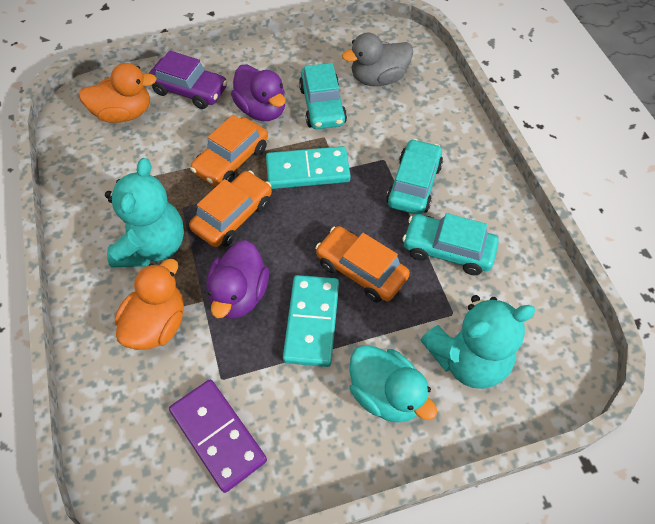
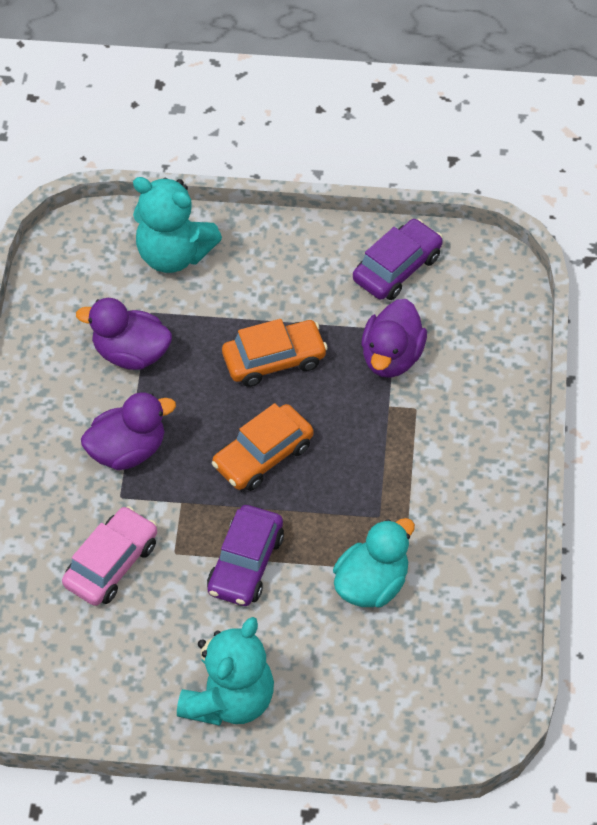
grey duck: [342,32,413,86] = 1 -> none = 0
orange car: [189,171,272,247] [190,115,268,186] [315,226,410,302] = 3 -> [212,403,313,491] [222,319,328,387] = 2
orange duck: [78,63,157,123] [115,259,184,350] = 2 -> none = 0
pink car: none = 0 -> [62,506,157,606] = 1
purple car: [148,50,227,109] = 1 -> [207,505,284,606] [353,219,443,300] = 2
purple domino: [169,379,267,493] = 1 -> none = 0
purple duck: [206,240,269,319] [231,65,286,121] = 2 -> [76,298,172,370] [81,392,176,470] [361,299,427,378] = 3
turquoise car: [299,63,347,129] [386,139,443,215] [402,213,499,275] = 3 -> none = 0
turquoise domino: [266,146,351,189] [283,275,339,367] = 2 -> none = 0

